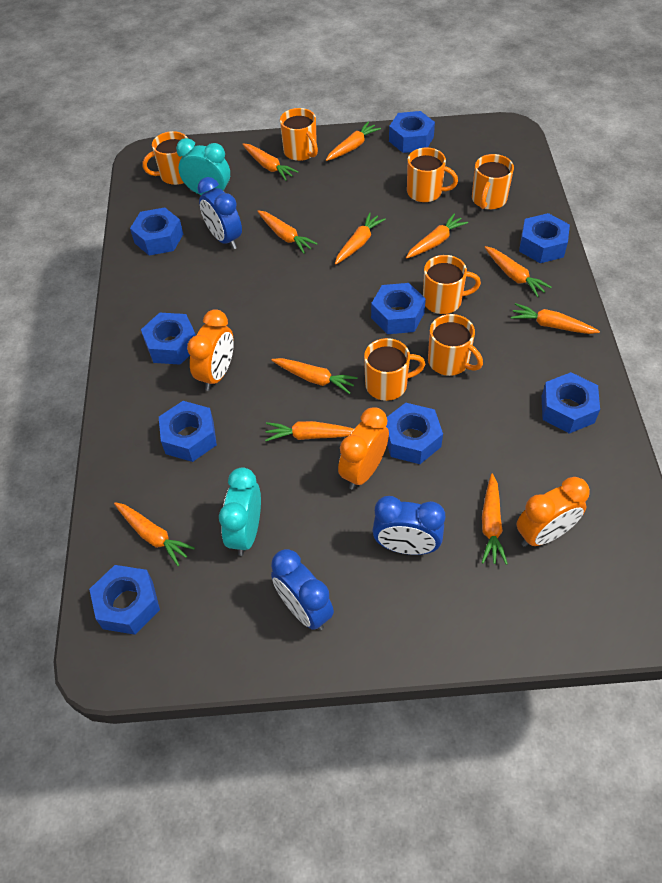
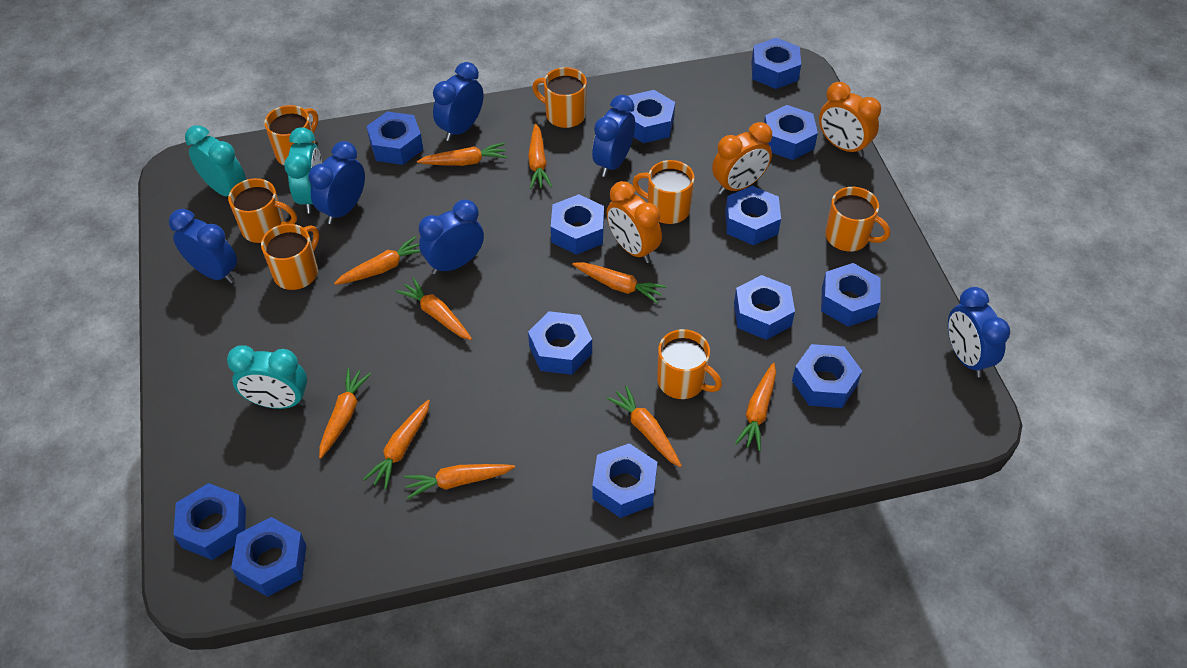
blue clock: [197,177,242,249] [271,549,334,630] [372,496,445,555] = 3 -> [169,209,237,283] [308,141,365,224] [419,200,484,275] [433,62,484,141] [592,95,635,177] [948,287,1010,377] = 6
blue nut: [89,565,160,635] [130,207,183,256] [141,313,196,365] [159,401,217,462] [371,283,426,334] [386,403,443,464] [389,111,435,153] [519,213,570,263] [542,372,600,434] = 9 -> [173,483,246,560] [231,517,306,597] [366,111,423,165] [528,311,592,375] [551,194,604,255] [592,443,657,518] [628,90,675,143] [725,186,781,245] [734,275,795,340] [751,38,801,89] [764,105,818,160] [792,344,862,408] [821,263,881,327] = 13
orange carrot: [114,502,195,566] [242,143,299,181] [257,210,318,254] [265,421,354,441] [271,358,358,394] [326,122,381,161] [335,212,386,264] [406,213,468,259] [482,474,508,565] [484,246,551,297] [511,303,600,334] = 11 -> [319,368,371,459] [334,236,421,285] [363,400,430,490] [396,278,472,340] [404,464,515,499] [417,143,508,166] [528,124,552,189] [572,262,666,303] [606,385,682,467] [735,363,776,451] = 10
turquoise clock: [176,138,230,195] [219,467,261,556] = 2 -> [185,125,246,197] [227,345,307,409] [284,128,322,213] = 3

